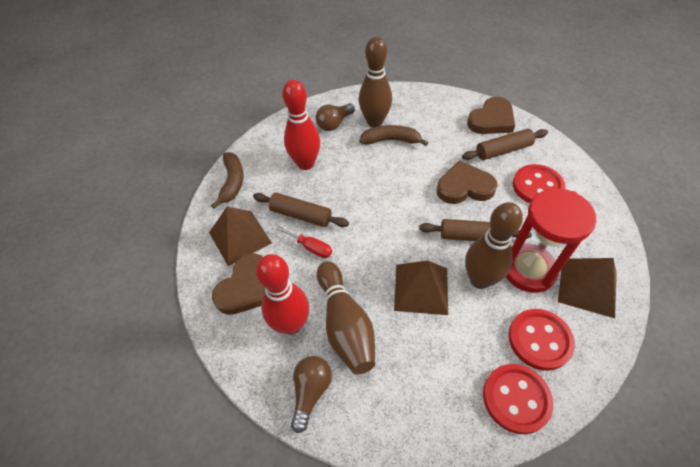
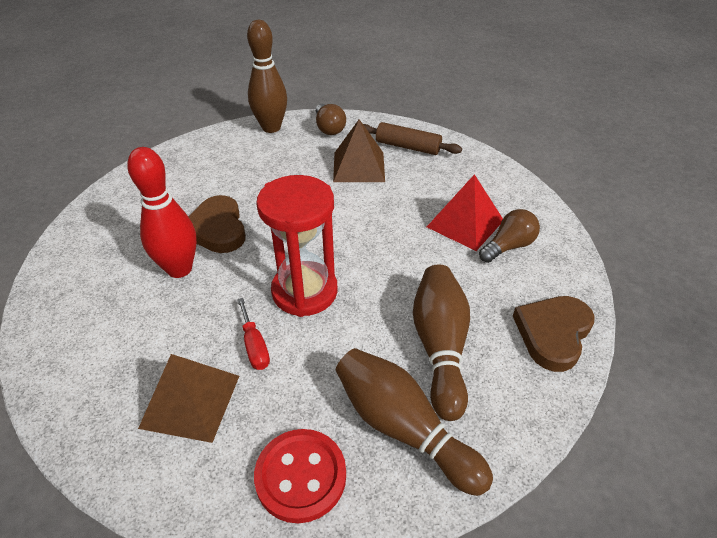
brown banana: [211,152,243,209] [359,125,428,146] = 2 -> none = 0
brown heart: [212,253,265,315] [437,160,498,204] [467,97,515,134] = 3 -> [189,195,246,253] [513,296,595,372] = 2
brown pyramid: [209,206,272,266] [394,260,448,315] [558,258,617,318] = 3 -> [138,354,239,443] [333,119,385,182] = 2
brown rolling pin: [253,193,349,227] [419,219,532,241] [462,129,548,160] = 3 -> [363,122,462,155] = 1
red bowling pin: [256,254,309,335] [283,79,320,170] = 2 -> [127,147,197,278] = 1
red button: [483,364,554,434] [508,309,575,371] [513,164,565,203] = 3 -> [254,429,346,523] = 1
red pyramid: none = 0 -> [427,174,503,251] = 1

